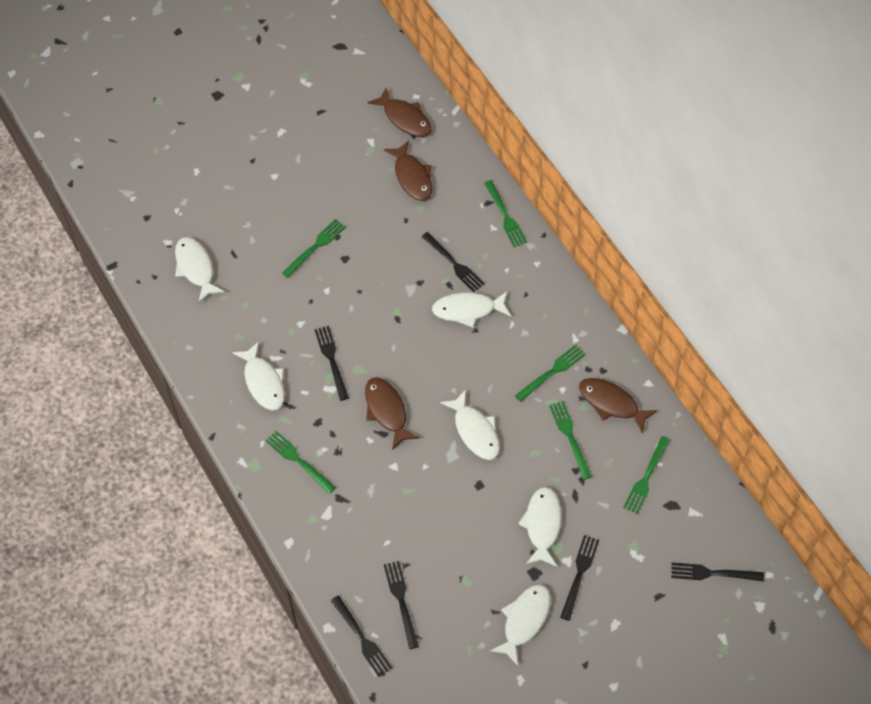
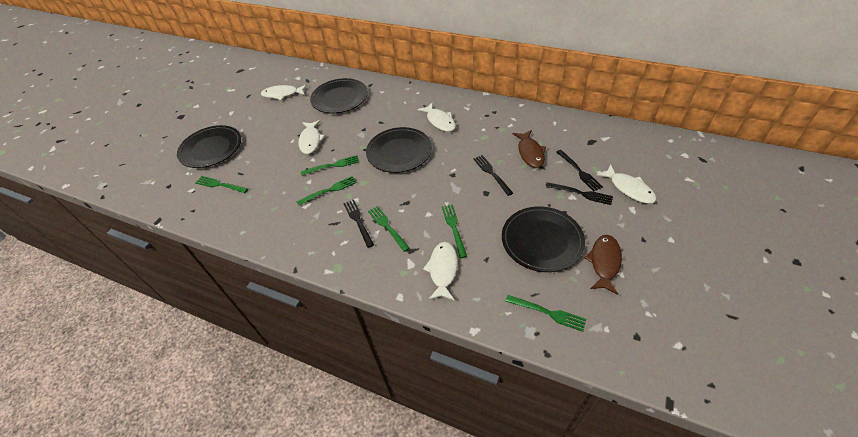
black fork: [314,326,349,401] [331,595,392,677] [384,561,419,649] [421,232,485,292] [560,535,599,621] [671,562,764,582] = 6 -> [343,200,374,248] [474,155,513,196] [545,182,613,205] [556,150,603,191] = 4
black plate: none = 0 -> [177,125,241,168] [310,78,368,113] [366,127,432,173] [502,206,585,272] = 4
brown fish: [365,377,419,450] [368,87,431,137] [384,141,432,201] [579,378,658,434] = 4 -> [512,130,546,168] [585,235,622,295] = 2
white fish: [175,237,225,303] [232,341,285,411] [432,291,511,327] [440,390,500,460] [490,584,551,666] [518,487,562,567] = 6 -> [261,84,307,100] [299,120,325,154] [417,103,456,132] [423,242,458,301] [596,165,657,204] = 5

